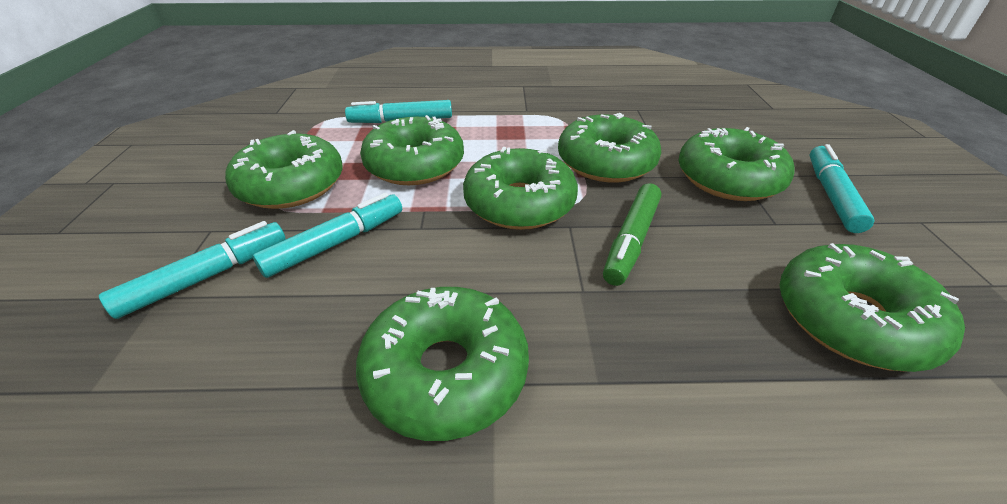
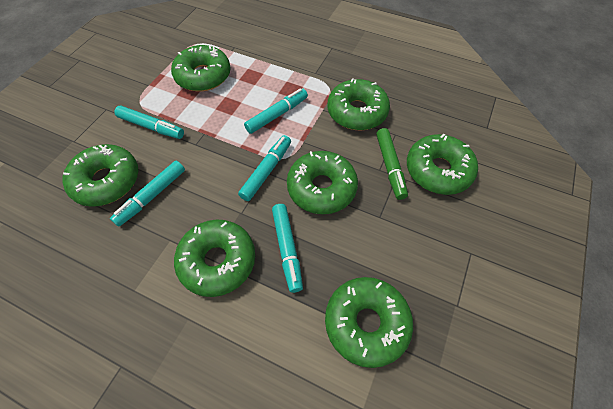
turquoise marker: [99,221,286,319] [253,193,402,278] [345,100,452,123] [809,144,874,233] = 4 -> [110,161,185,227] [114,105,184,139] [238,135,291,201] [244,88,308,134] [272,204,303,293] = 5

